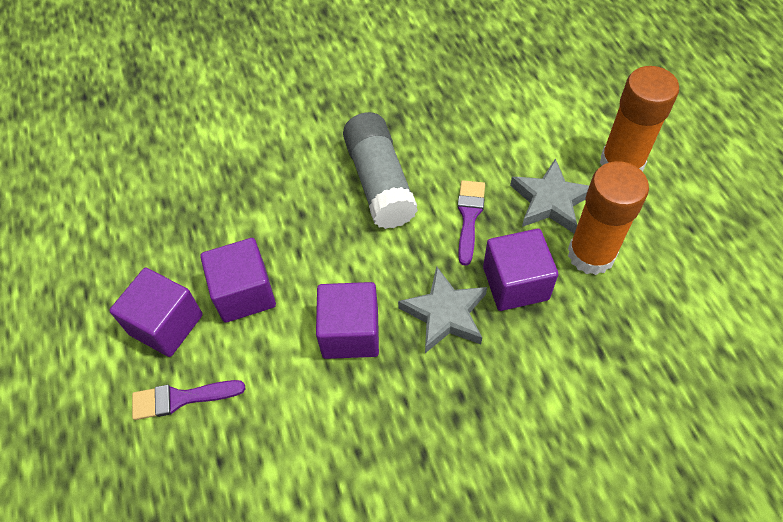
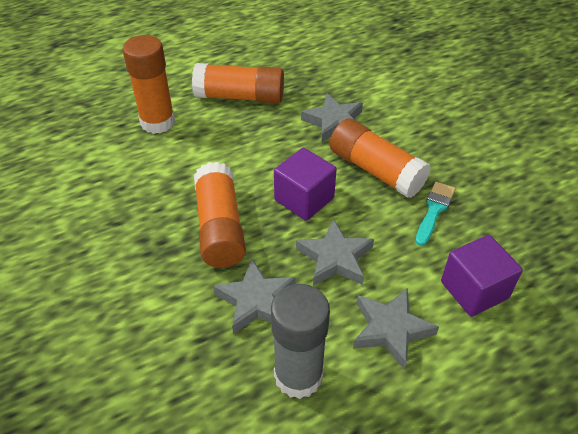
grey star: [398,266,487,353] [510,158,589,234] = 2 -> [213,259,295,334] [296,219,374,286] [301,93,363,142] [353,288,439,370] = 4
orange glue stick: [568,161,649,275] [600,66,679,172] = 2 -> [122,35,175,134] [192,63,284,103] [194,162,246,268] [330,119,431,198] = 4
purple brush: [132,380,245,420] [458,180,485,266] = 2 -> none = 0
purple cube: [109,268,203,357] [200,238,276,323] [316,282,379,359] [483,229,558,311] = 4 -> [274,148,337,221] [441,235,523,317] = 2
turquoise brush: none = 0 -> [415,182,455,246] = 1

